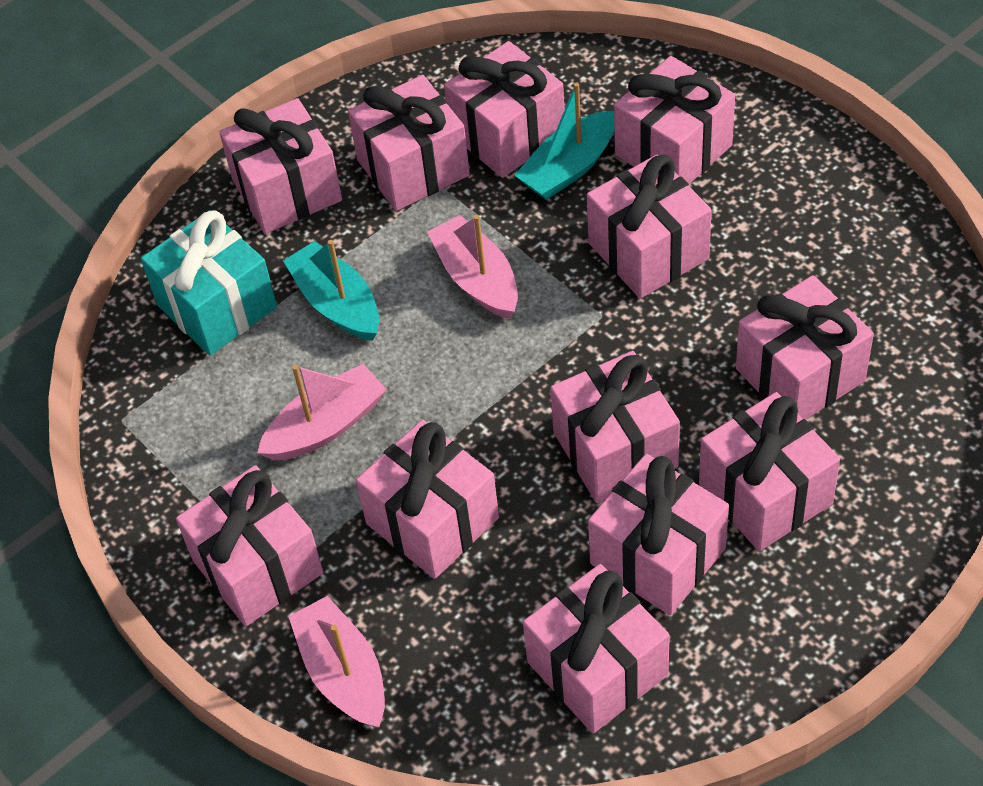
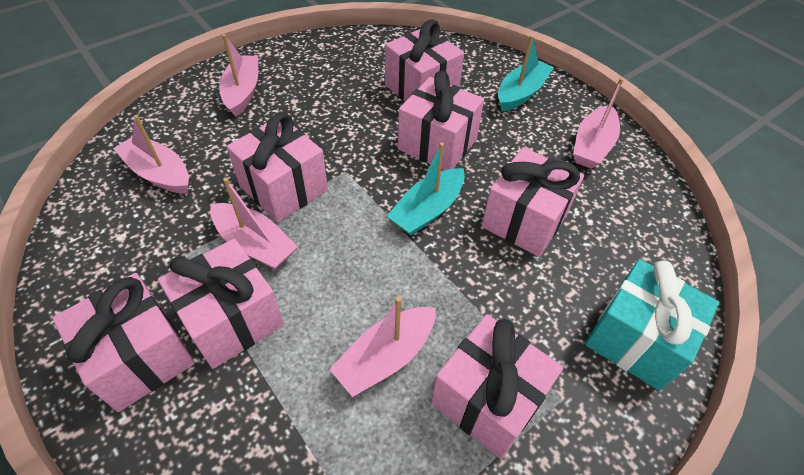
pink boat: [257,364,387,460] [288,596,385,728] [427,215,518,319] = 3 -> [113,115,189,194] [210,177,298,270] [219,34,258,117] [329,297,436,397] [573,78,624,169] = 5
pink gift: [176,465,323,626] [219,98,342,234] [348,75,470,211] [356,420,499,579] [444,41,564,178] [523,564,669,734] [550,351,680,503] [587,155,712,299] [588,454,729,615] [614,56,735,184] [699,392,840,551] [736,275,874,419] = 12 -> [52,273,195,412] [158,238,284,369] [227,113,328,223] [385,19,464,102] [398,71,484,170] [431,314,564,459] [481,147,584,257] = 7

